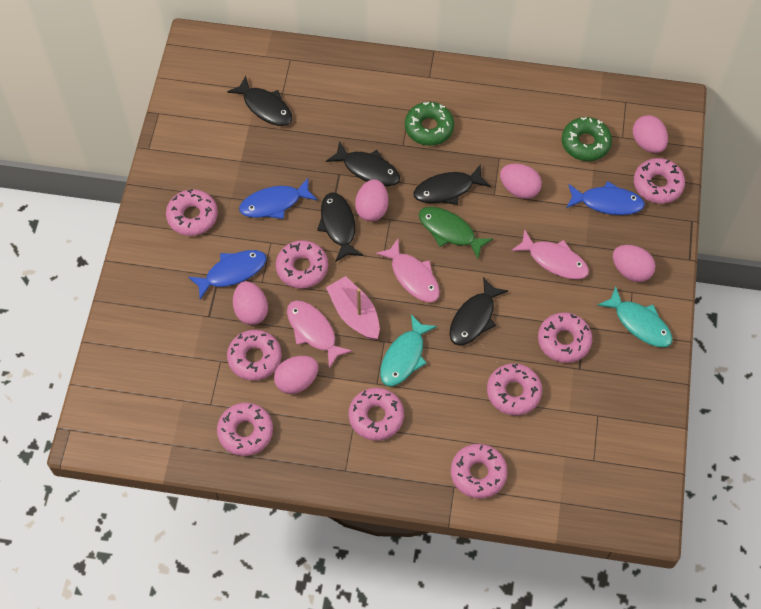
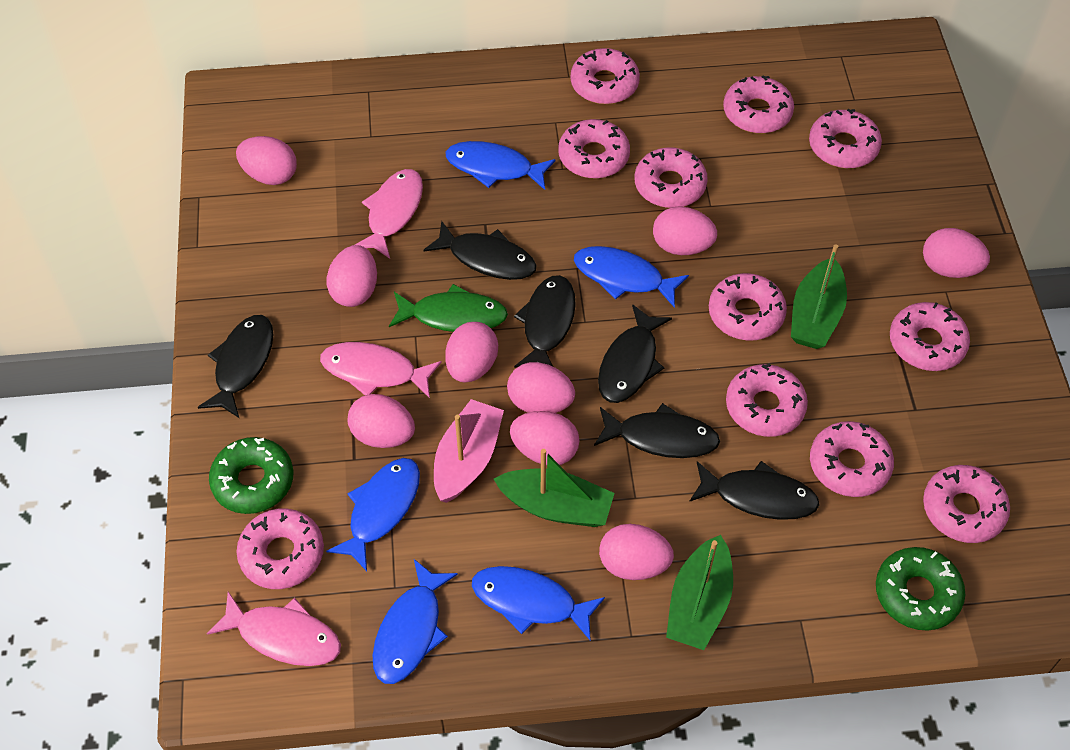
black fish: [227,75,292,126] [317,193,363,262] [326,141,400,186] [414,164,491,205] [449,277,508,346] = 5 -> [198,315,273,418] [423,220,537,280] [514,275,576,368] [594,403,720,458] [598,304,672,403] [689,461,820,520] = 6
blue fish: [188,250,267,300] [239,178,317,219] [566,181,645,215] = 3 -> [326,458,420,571] [373,559,458,684] [446,141,555,190] [472,566,605,641] [574,246,689,308] = 5
green boat: none = 0 -> [494,449,615,527] [666,535,733,650] [791,244,847,349] = 3
pink donut: [166,189,218,236] [217,403,273,456] [227,330,282,381] [276,240,328,289] [349,388,404,441] [451,444,508,499] [487,363,542,416] [538,312,592,363] [634,158,685,204] = 9 -> [237,508,324,589] [558,119,630,179] [571,48,640,104] [634,148,708,208] [709,273,787,341] [723,75,794,133] [726,363,808,437] [809,109,882,168] [810,421,894,497] [890,302,970,371] [923,465,1010,543] = 11
pink egg: [233,281,268,325] [274,356,318,394] [355,179,388,221] [500,164,542,199] [613,245,655,282] [633,115,668,153] = 6 -> [236,136,297,185] [326,245,377,307] [347,394,415,448] [445,322,498,382] [507,362,575,413] [510,411,580,465] [599,524,674,580] [653,206,717,255] [923,228,990,278] = 9
turquoise fish: [380,314,437,386] [597,287,673,347] = 2 -> none = 0

